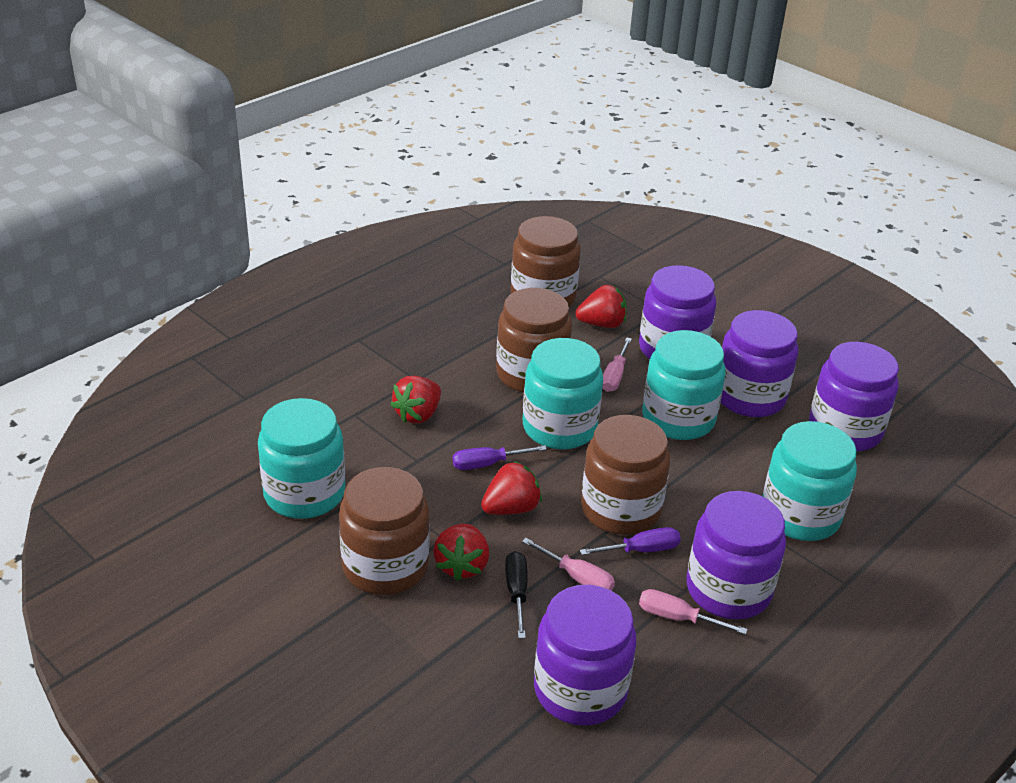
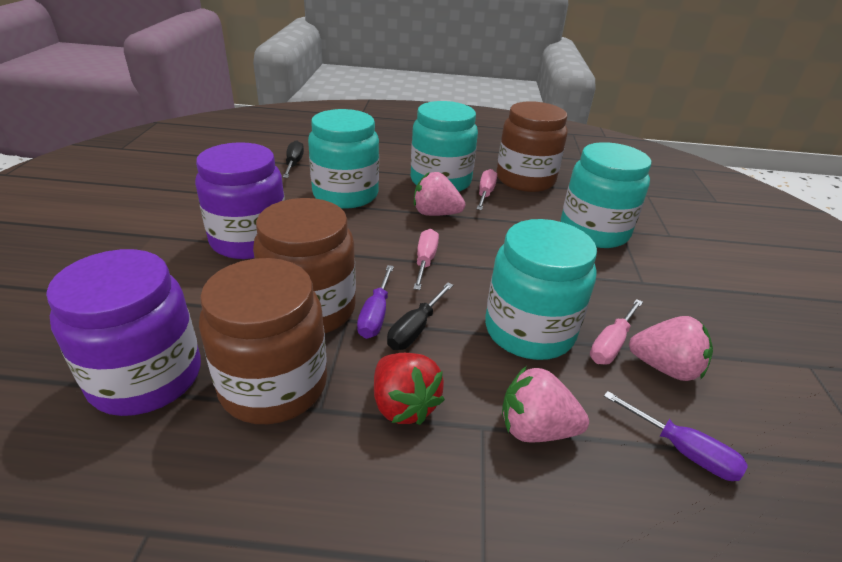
black screwdriver: [505,551,528,638] = 1 -> [283,140,304,178] [387,283,453,350] = 2
brown jar: [339,467,430,595] [496,288,572,393] [511,216,581,307] [581,415,670,535] = 4 -> [199,258,327,424] [253,198,356,333] [497,101,568,192] = 3
pink strawberry: none = 0 -> [414,172,465,216] [502,366,589,443] [629,316,713,381] = 3
purple jar: [534,585,636,726] [639,265,716,359] [686,491,786,619] [721,310,798,417] [809,342,899,452] = 5 -> [46,249,201,416] [195,142,285,259] = 2
red strawberry: [390,376,441,423] [433,524,489,581] [481,461,542,515] [576,285,627,328] = 4 -> [374,353,445,425] = 1

